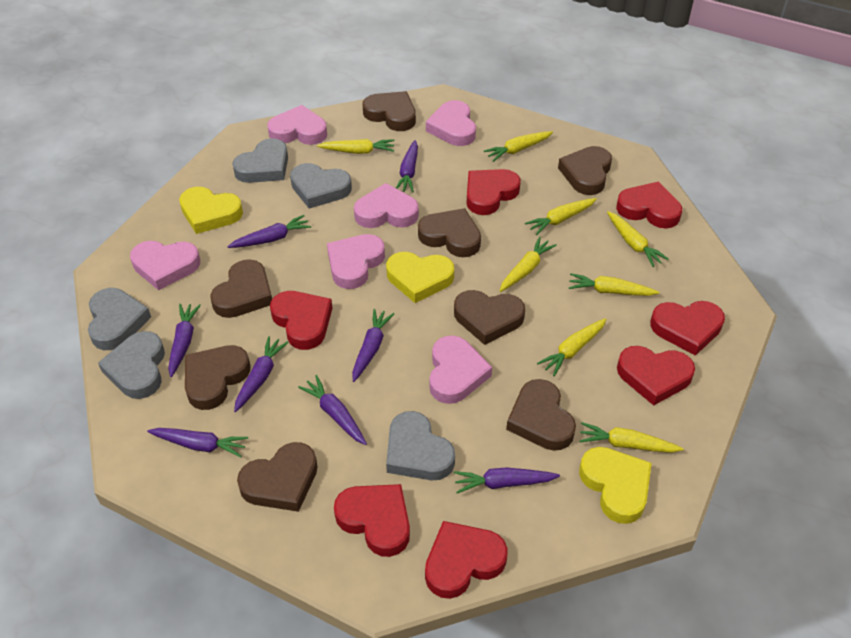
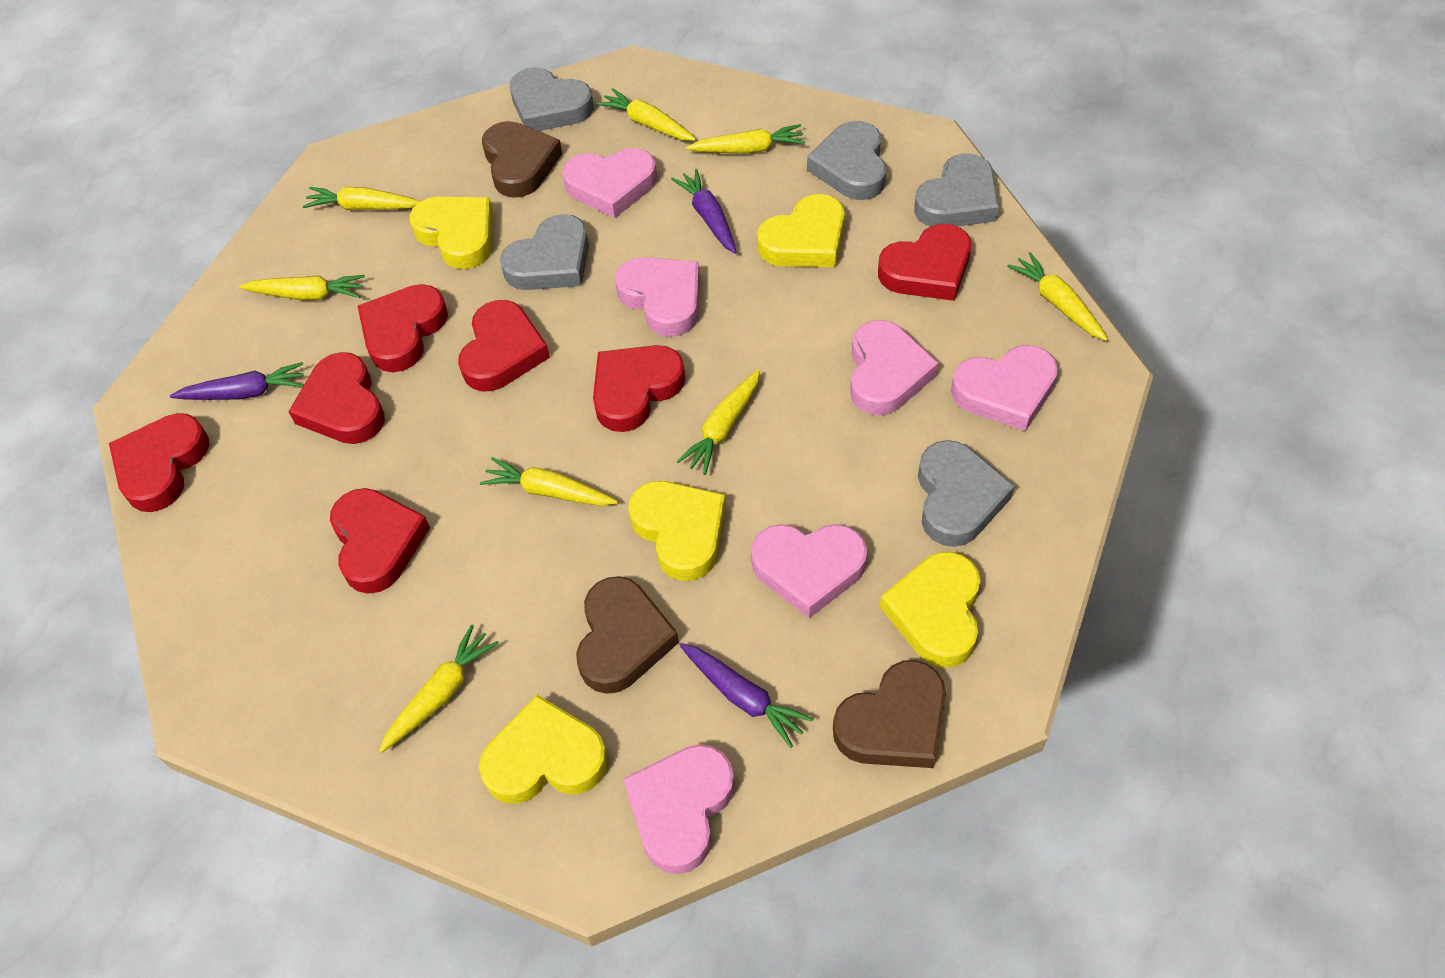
brown heart: [185,345,251,410] [210,259,272,318] [237,442,317,512] [363,91,416,131] [418,208,481,257] [454,290,525,345] [506,379,576,451] [558,146,612,195] = 8 -> [482,121,562,198] [576,576,679,694] [833,660,946,768] = 3
purple carrot: [147,428,248,458] [168,304,201,377] [227,215,311,248] [234,336,289,412] [298,375,367,445] [352,309,394,382] [396,140,418,192] [454,467,560,493] = 8 -> [170,362,304,400] [671,169,736,253] [679,643,814,748] = 3
yellow heart: [179,187,243,234] [386,252,454,303] [579,447,652,524] = 3 -> [410,197,493,269] [479,695,608,804] [628,481,726,581] [757,194,845,267] [880,552,981,668] = 5

